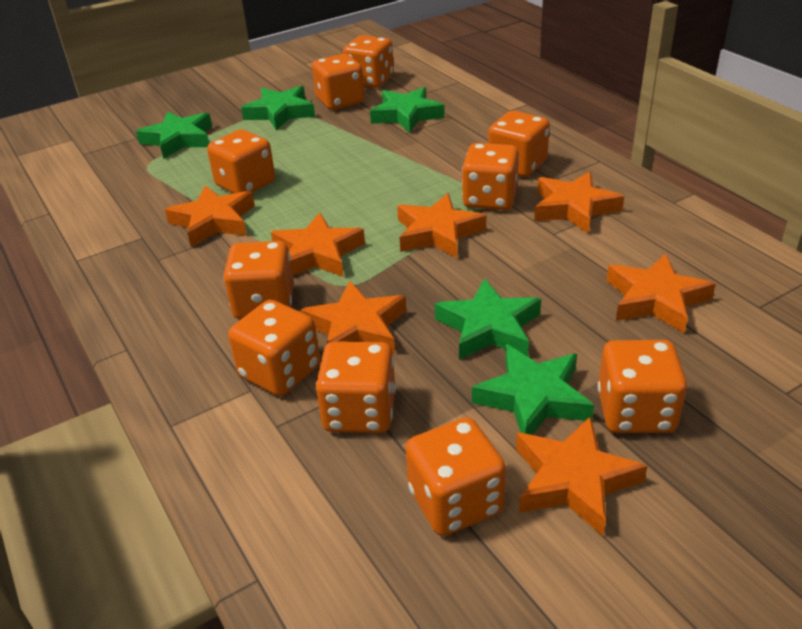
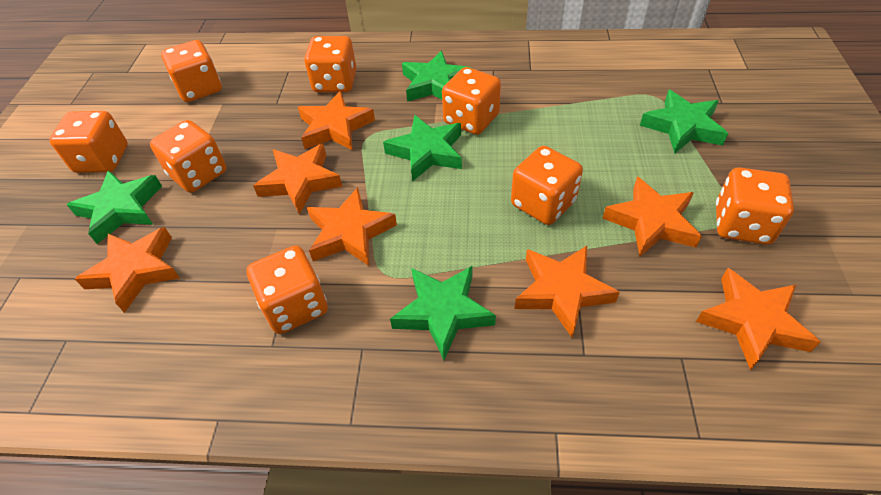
orange dice: [207,129,275,194] [224,241,294,319] [228,300,320,396] [312,54,365,110] [316,341,396,433] [343,35,394,88] [405,417,506,536] [462,143,519,210] [488,111,550,177] [598,340,687,433] = 10 -> [49,111,128,173] [150,120,227,193] [161,40,222,102] [246,245,328,334] [304,36,357,92] [442,67,501,135] [511,146,583,225] [716,167,794,244] = 8

